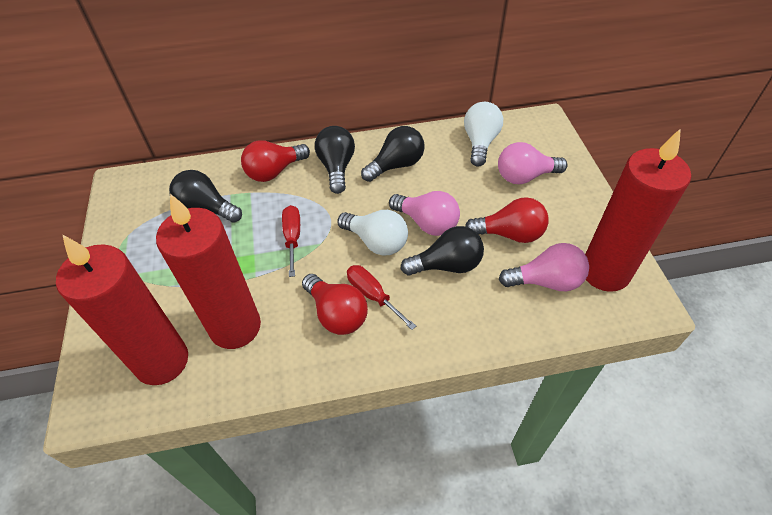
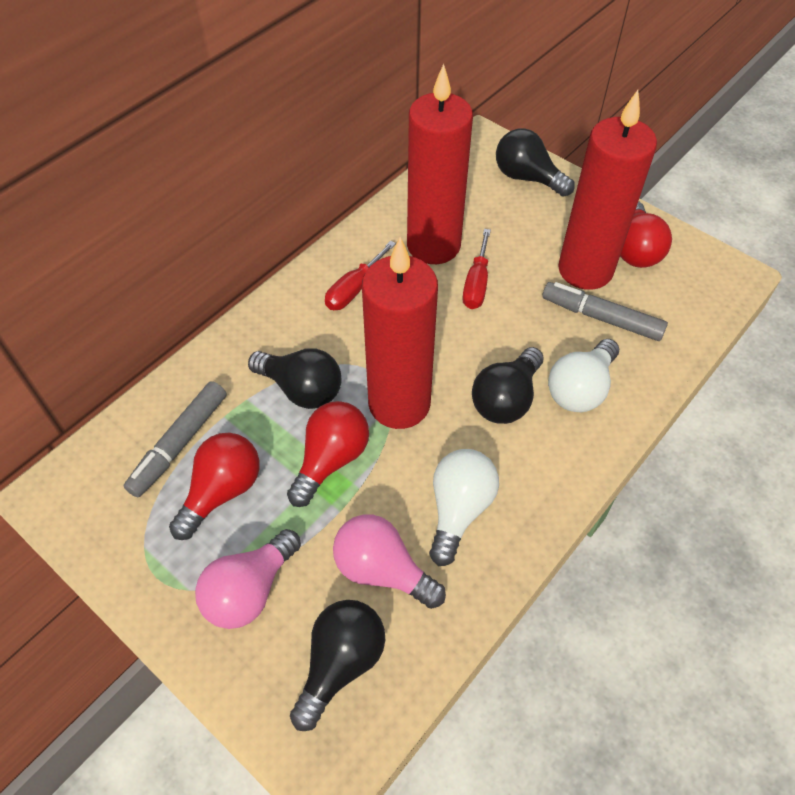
grey marker: none = 0 -> [123,381,226,498] [542,282,668,341] = 2
pink light bulb: [389,191,460,236] [498,142,568,184] [499,243,589,291] = 3 -> [195,529,301,629] [333,514,446,609] = 2

